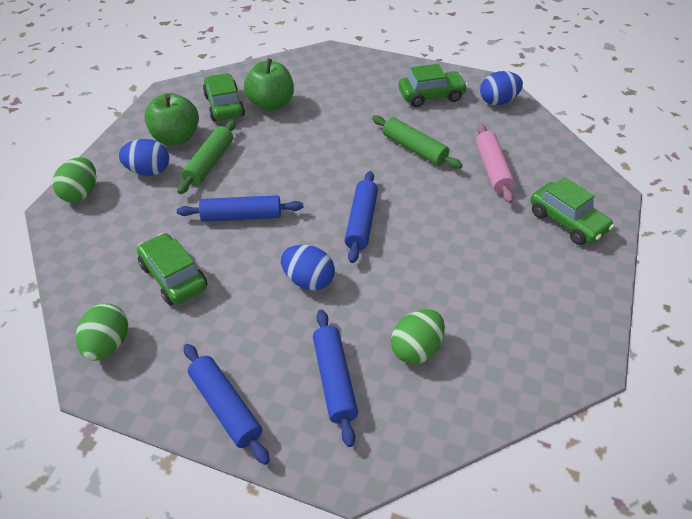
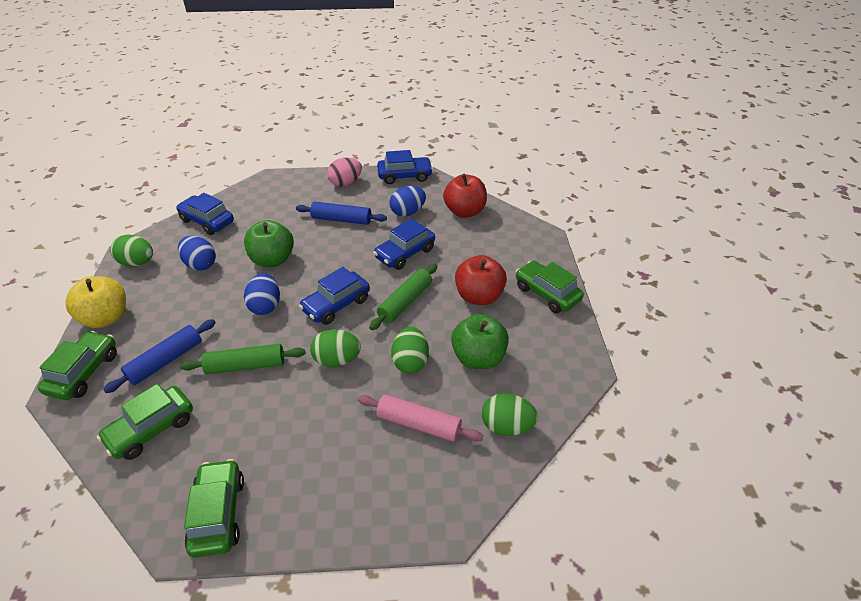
blue car: none = 0 -> [176,193,234,235] [299,267,370,325] [373,218,435,270] [377,150,433,184] = 4
blue rolling pin: [177,195,303,222] [184,344,270,465] [313,309,358,447] [344,171,378,263] = 4 -> [103,319,216,393] [296,202,387,225] = 2
green egg: [52,157,96,203] [76,304,128,361] [391,309,445,364] = 3 -> [110,234,153,266] [310,329,361,367] [391,327,429,374] [482,393,538,436] = 4
pink egg: none = 0 -> [327,158,362,187] = 1
red apple: none = 0 -> [443,174,487,218] [455,255,507,305] = 2
yellow apple: none = 0 -> [65,276,126,328] = 1

